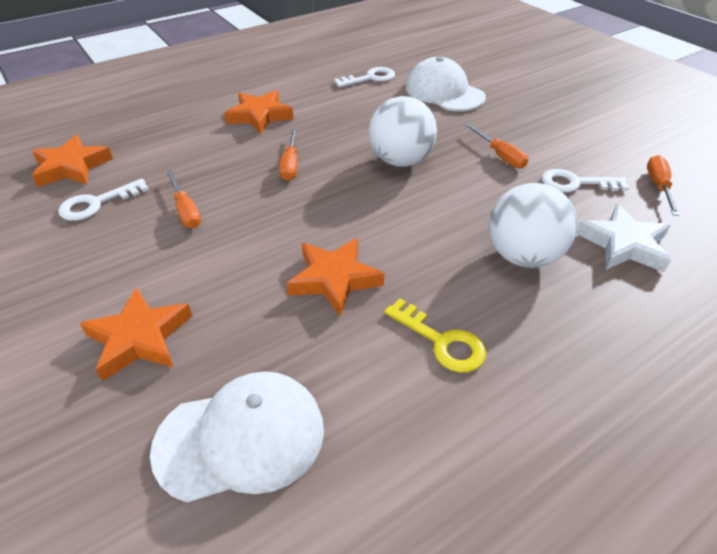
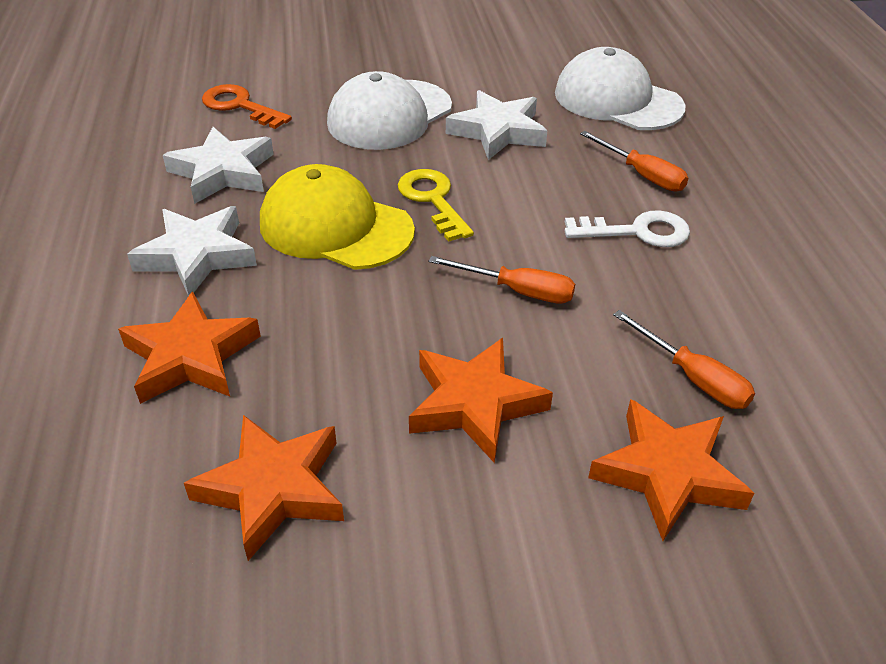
orange key: none = 0 -> [202,84,292,129] = 1
orange screwdriver: [167,171,201,228] [279,128,298,181] [465,124,528,168] [647,155,679,216] = 4 -> [429,256,575,304] [580,131,688,191] [613,310,755,409] = 3
white ball: [369,96,437,167] [489,183,578,268] = 2 -> none = 0
white key: [58,179,149,221] [334,67,395,87] [542,169,629,192] = 3 -> [565,210,690,247] = 1
white star: [576,204,671,272] = 1 -> [127,206,257,296] [163,127,274,204] [446,90,547,160] = 3
yellow cap: none = 0 -> [260,164,415,270] = 1

